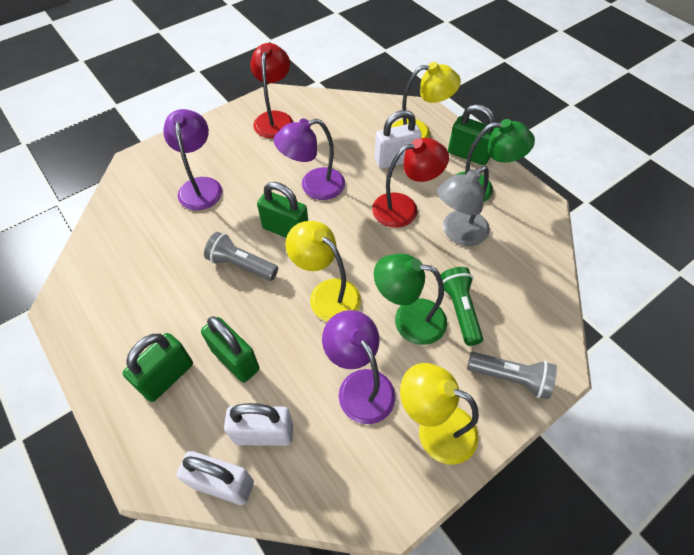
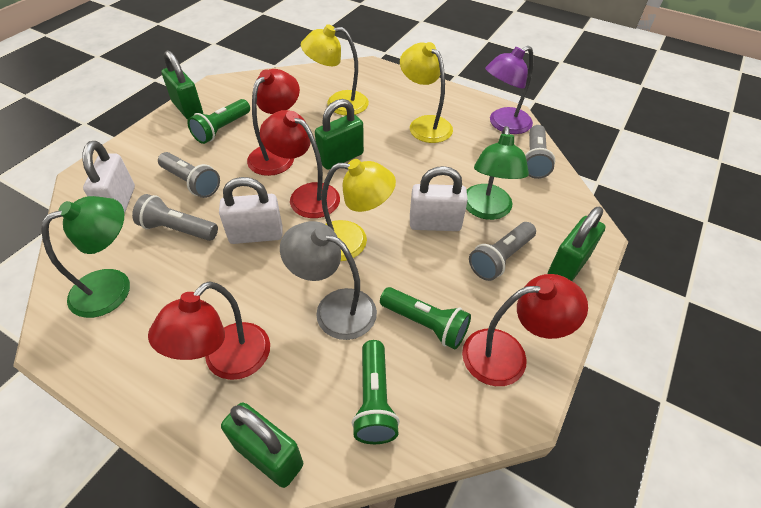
green flashlight: [440,267,483,346] = 1 -> [187,99,250,144] [352,340,400,444] [380,287,471,349] = 3
grey flashlight: [204,232,278,281] [467,352,557,399] = 2 -> [132,194,218,241] [158,152,220,198] [469,222,536,281] [525,125,555,179] = 4
purple lamp: [163,109,222,210] [274,118,345,200] [322,310,396,424] = 3 -> [485,46,534,134] = 1
red lamp: [250,43,293,139] [372,138,449,228] = 2 -> [148,281,270,380] [247,69,300,176] [260,110,340,218] [462,274,588,386] = 4

